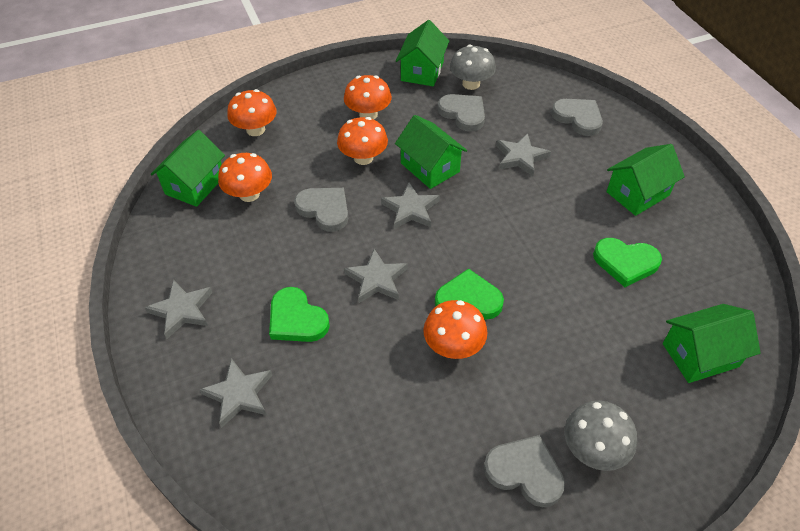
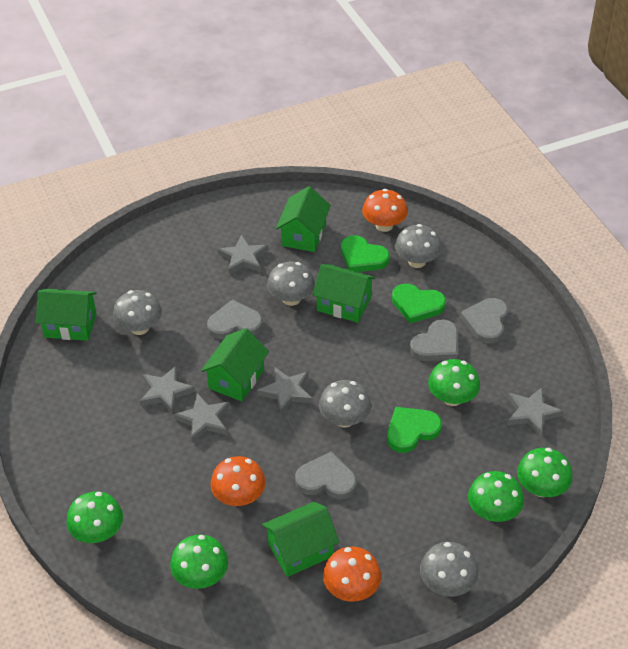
green mushroom: none = 0 -> [67,492,123,543] [170,534,228,589] [428,359,480,406] [468,471,524,522] [517,448,573,497] = 5
grey mushroom: [450,44,496,90] [565,401,637,471] = 2 -> [113,290,162,335] [267,262,315,306] [319,380,371,428] [395,224,441,268] [420,542,478,597] = 5
orange mushroom: [218,153,272,202] [227,89,277,136] [337,117,388,165] [344,75,392,119] [423,300,488,359] = 5 -> [211,456,266,506] [323,547,381,602] [362,189,408,232] = 3

